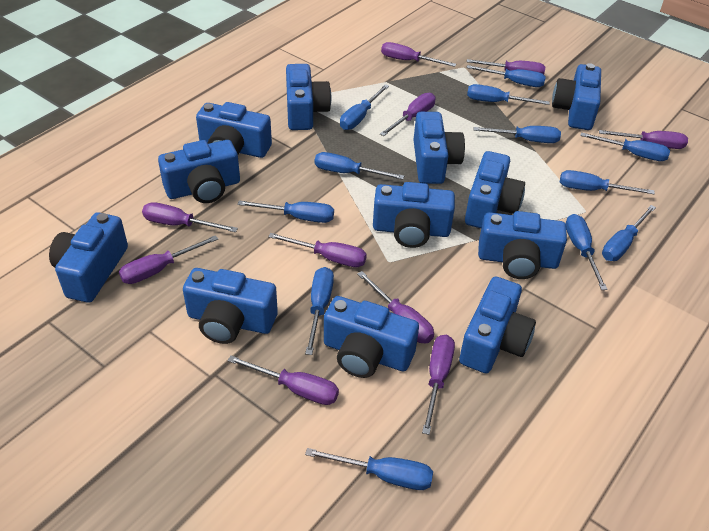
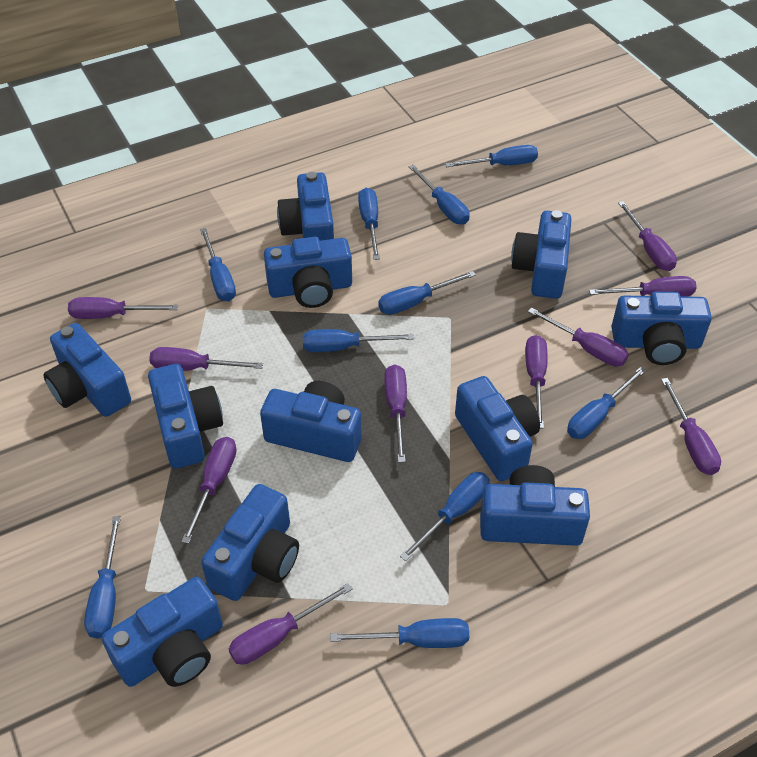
blue camera: [49,212,128,303] [158,140,240,203] [183,268,278,344] [196,102,272,158] [286,64,331,130] [324,296,419,378] [373,182,455,248] [414,112,465,184] [459,276,536,373] [465,151,525,228] [478,211,567,279] [552,63,601,130] = 12 -> [43,323,131,417] [102,577,223,687] [148,364,223,469] [201,484,299,601] [260,381,361,462] [264,237,352,308] [277,172,334,241] [455,376,540,481] [480,465,590,546] [511,210,571,299] [611,292,712,365] = 11
blue screwdriver: [238,201,334,223] [305,267,334,355] [305,448,433,490] [315,152,404,180] [340,84,389,130] [466,65,546,87] [467,84,550,105] [474,126,561,143] [560,170,655,194] [566,214,608,290] [580,132,670,161] [602,205,656,261] = 12 -> [84,516,121,639] [200,228,236,301] [303,329,414,352] [330,618,469,648] [358,188,380,260] [378,271,476,315] [400,472,490,561] [409,165,469,225] [445,145,538,167] [567,367,646,439] = 10

